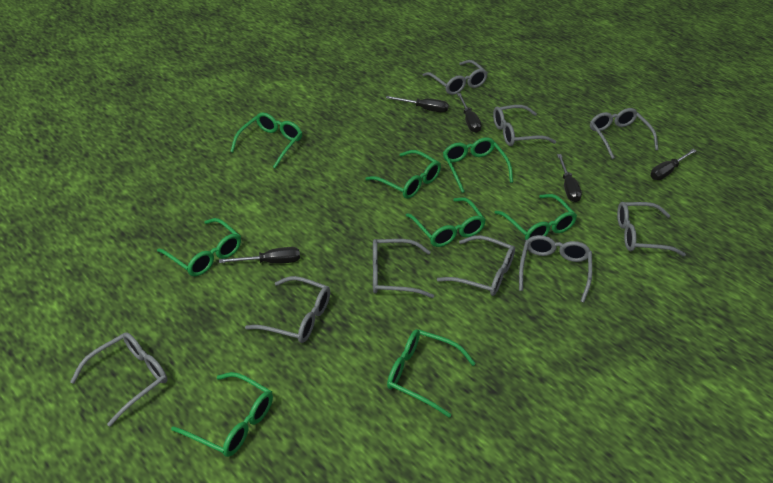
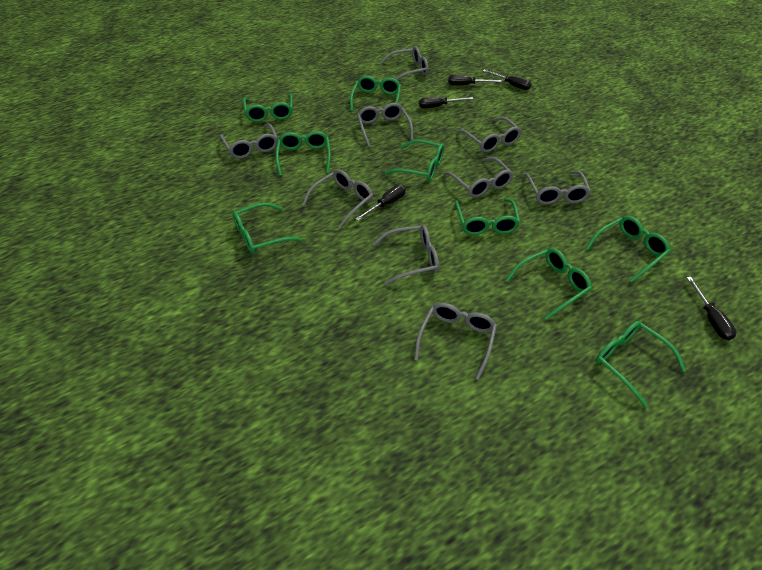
green glasses: [157,218,241,276] [171,372,273,457] [230,113,302,168] [365,150,441,199] [387,329,476,418] [405,197,486,247] [443,137,513,193] [495,194,577,240] = 8 -> [232,202,302,254] [243,94,293,122] [275,131,331,176] [350,75,401,111] [385,139,444,181] [455,199,520,235] [506,248,592,320] [585,216,671,283] [596,321,686,408] = 9

